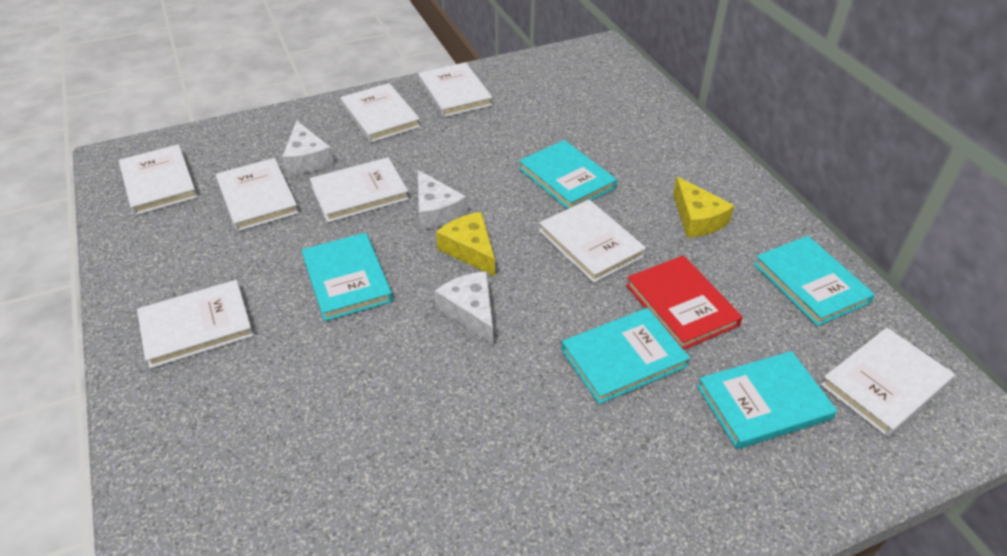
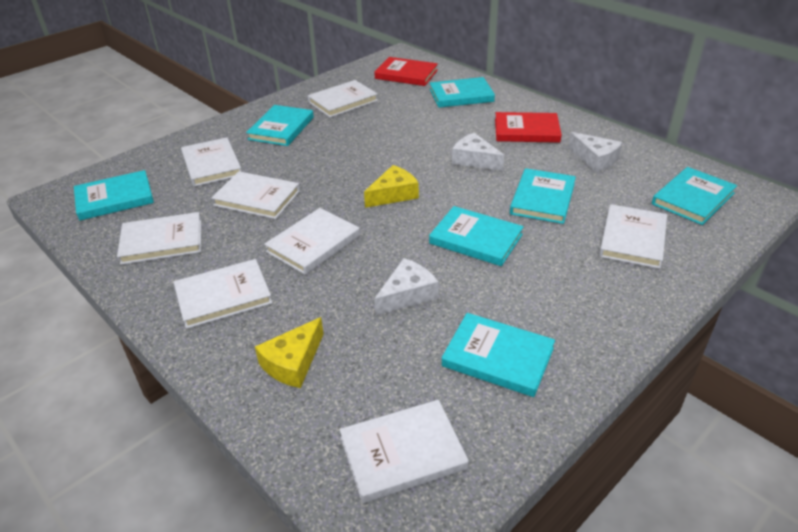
red book: [626,255,743,350] = 1 -> [375,57,438,86] [495,112,562,143] = 2
turquoise book: [302,233,393,321] [519,140,617,209] [561,308,690,404] [697,351,837,449] [754,236,875,326] = 5 -> [74,170,154,221] [246,105,314,146] [429,206,524,266] [430,77,495,108] [442,313,555,397] [510,168,576,224] [652,167,737,225] = 7

